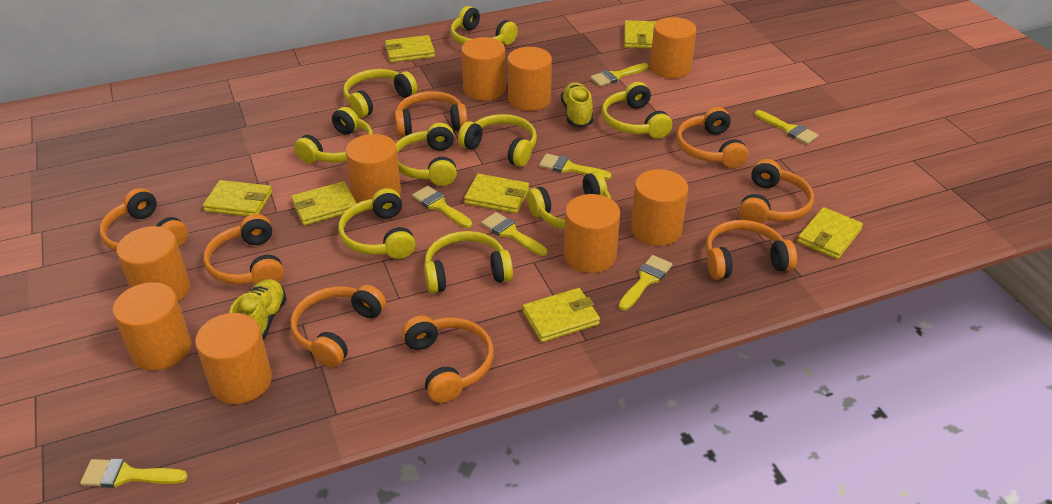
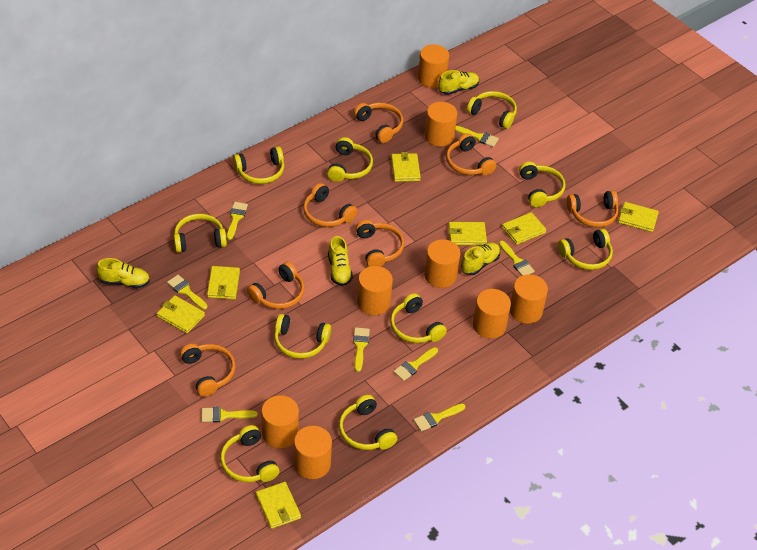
orange cylinder: [113,282,191,370] [117,226,190,301] [195,313,272,404] [346,134,401,203] [461,37,506,101] [508,47,552,111] [564,194,620,273] [631,169,688,246] [650,17,696,79] = 9 -> [261,395,299,448] [294,426,332,479] [357,266,393,315] [418,44,449,88] [424,239,460,288] [425,102,457,147] [473,289,511,338] [510,274,548,324] = 8
orange headphones: [99,188,188,252] [203,214,284,285] [290,285,386,367] [395,91,468,137] [402,315,494,403] [676,107,748,168] [706,220,797,280] [739,159,814,223] = 8 -> [180,344,235,397] [247,262,305,309] [303,183,358,227] [354,103,403,143] [356,220,404,267] [446,133,496,176] [566,191,619,227] = 7
yellow brush: [80,458,188,488] [412,186,472,228] [481,212,547,256] [539,154,612,180] [590,63,648,86] [618,255,673,310] [755,110,819,144] = 7 -> [167,275,208,310] [201,407,258,422] [227,202,248,240] [353,327,370,372] [393,347,438,381] [414,404,465,432] [455,126,499,147] [499,241,535,275] = 8
yellow headphones: [294,107,373,164] [338,188,416,259] [343,69,418,118] [396,123,457,186] [424,231,513,293] [450,6,518,45] [458,114,537,167] [527,171,611,229] [602,82,672,139] = 9 -> [174,214,227,253] [220,425,280,482] [233,146,284,184] [274,314,331,359] [327,137,373,182] [339,395,397,450] [390,293,447,343] [467,91,517,129] [519,162,566,207] [558,229,613,270] = 10
yellow shoe: [229,279,287,341] [561,82,593,127] = 2 -> [97,258,150,288] [328,236,353,286] [438,70,479,95] [461,242,500,275] = 4

